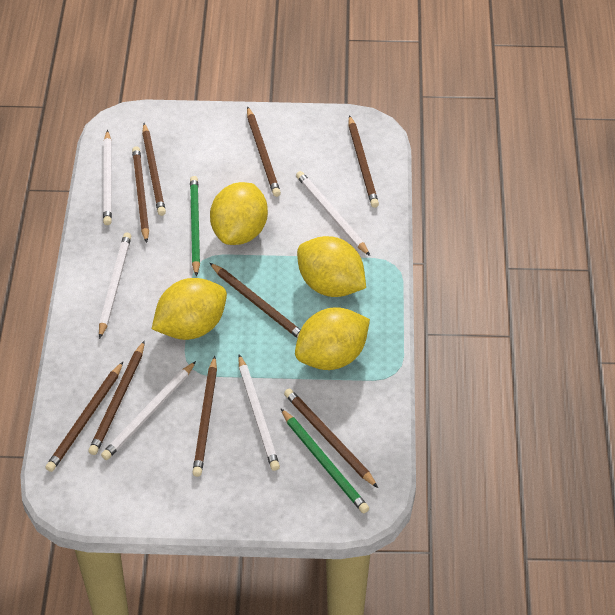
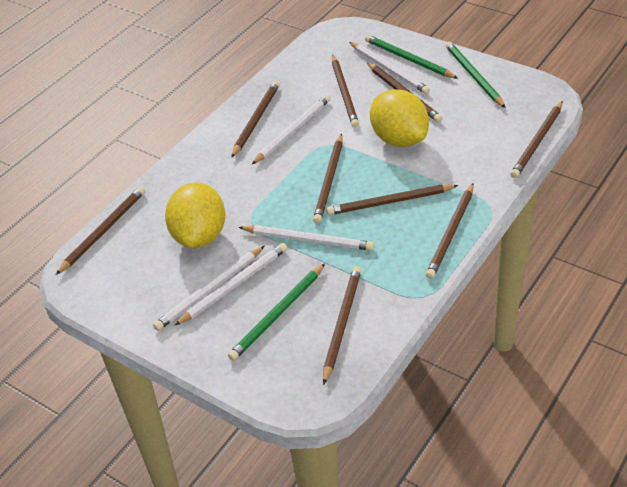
green pencil: [190,176,200,277] [281,409,369,513] = 2 -> [228,264,325,361] [365,35,458,79] [446,42,506,108] = 3
yellow lemon: [152,278,227,340] [210,182,268,245] [295,307,370,370] [297,236,366,297] = 4 -> [165,182,226,248] [370,89,429,147] = 2

